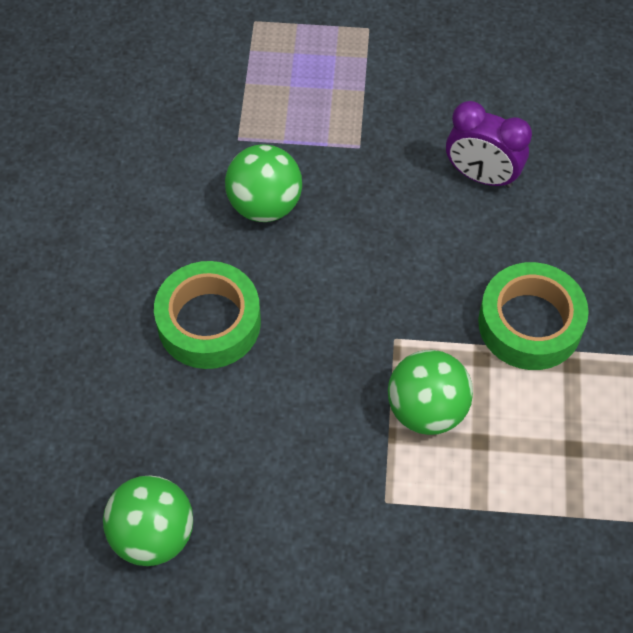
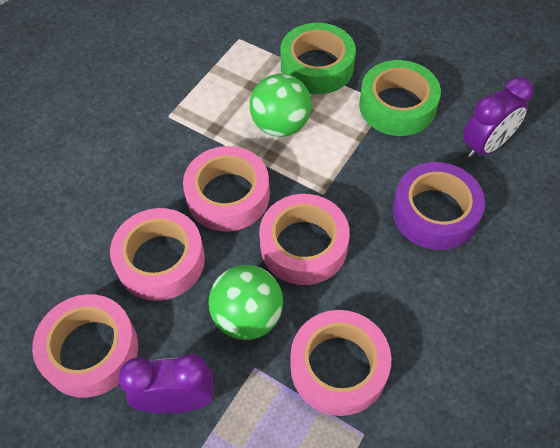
green ball: [103,475,193,566] [225,144,302,222] [388,350,473,435] = 3 -> [208,265,283,340] [250,74,312,137] = 2
pink tape: none = 0 -> [32,294,138,398] [110,208,205,301] [183,146,270,232] [259,194,350,285] [290,310,391,416] = 5
purple clock: [446,101,532,188] = 1 -> [118,353,213,414] [463,77,534,159] = 2
purple tape: none = 0 -> [392,162,485,250] = 1

